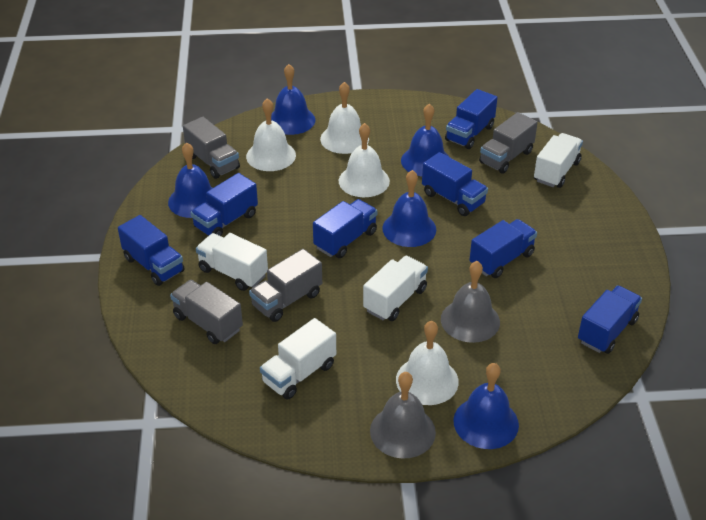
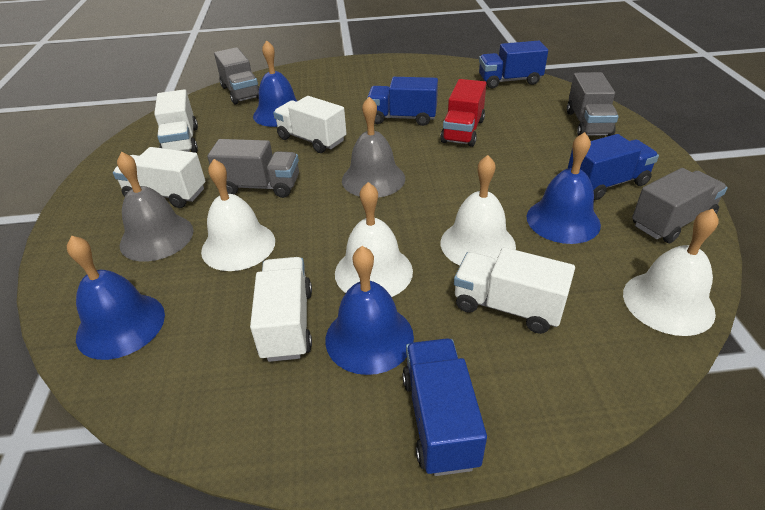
blue bell: [168,142,212,218] [271,64,316,135] [382,170,436,247] [401,103,449,176] [453,363,519,449] = 5 -> [67,236,165,360] [253,40,297,127] [325,246,414,375] [527,132,601,244] = 4
blue truck: [118,215,185,286] [191,173,258,236] [313,199,377,258] [422,152,488,216] [445,89,497,149] [470,219,537,278] [578,286,642,354] = 7 -> [367,77,438,126] [402,338,487,476] [479,41,548,88] [568,134,659,200] = 4
red truck: none = 0 -> [440,79,486,147] = 1
white truck: [196,233,268,291] [260,318,336,400] [363,256,428,321] [534,133,583,188] = 4 -> [113,147,206,208] [154,89,198,153] [250,257,312,362] [273,96,347,153] [454,247,575,334] = 5

